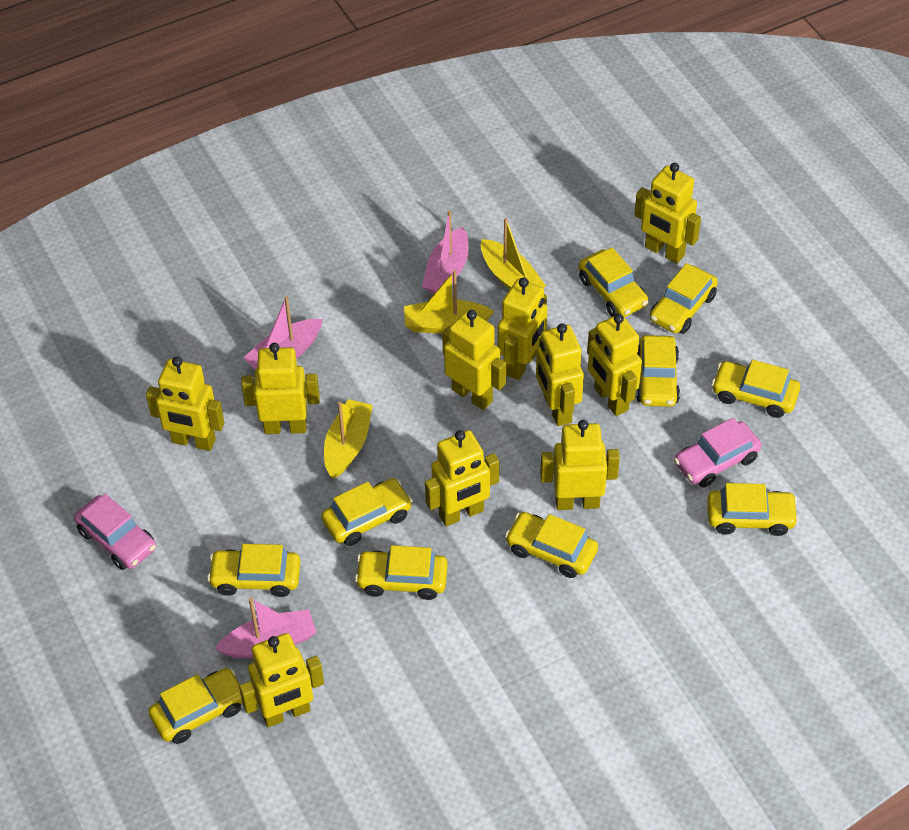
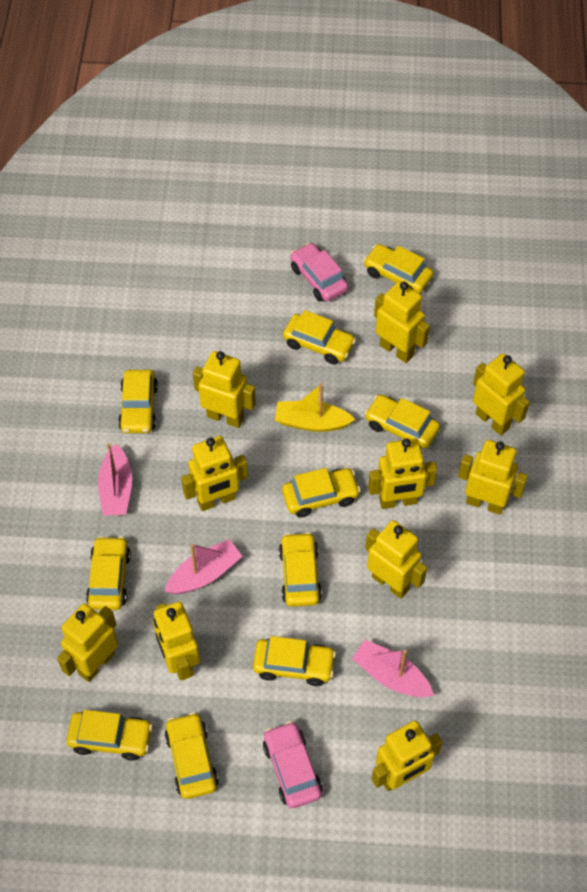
yellow boat: [324,399,373,479] [404,270,494,333] [481,218,546,289] = 3 -> [275,383,355,432] = 1

